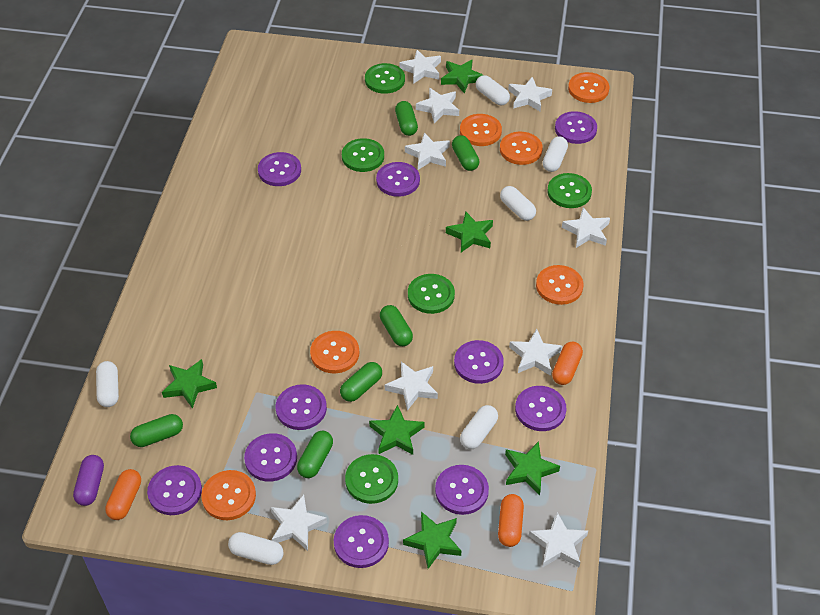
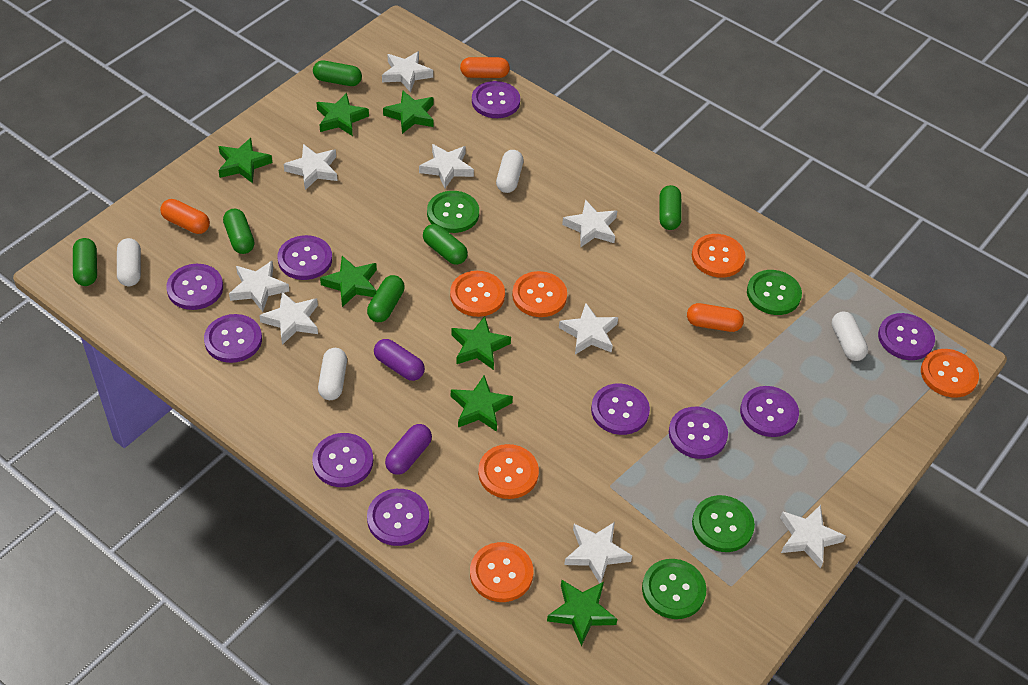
green button: [342,138,384,172] [345,454,398,504] [365,63,405,94] [408,274,455,314] [548,173,592,208] = 5 -> [427,191,479,233] [642,559,707,619] [692,495,755,552] [747,270,802,315] = 4
green star: [162,359,217,409] [369,405,425,455] [403,512,461,569] [441,59,483,93] [446,212,493,252] [505,441,560,495] = 6 -> [218,138,272,183] [316,93,369,136] [320,256,377,307] [383,91,434,134] [451,316,511,370] [451,375,513,432] [547,580,617,646] = 7
purple capsule: [73,455,104,506] = 1 -> [374,339,425,381] [385,424,432,475] = 2
white capsule: [96,361,119,407] [228,532,284,565] [460,405,498,449] [476,75,510,105] [500,186,536,221] [543,136,568,172] = 6 -> [117,238,141,286] [318,348,347,400] [496,150,523,193] [832,311,868,361] = 4

